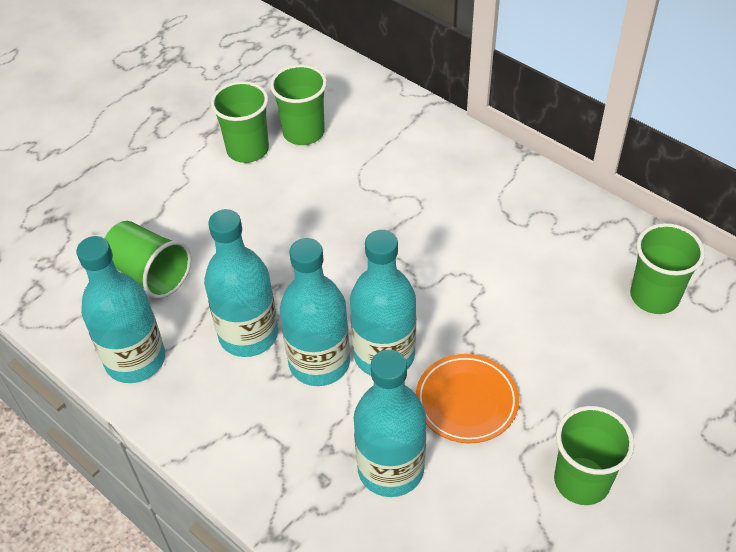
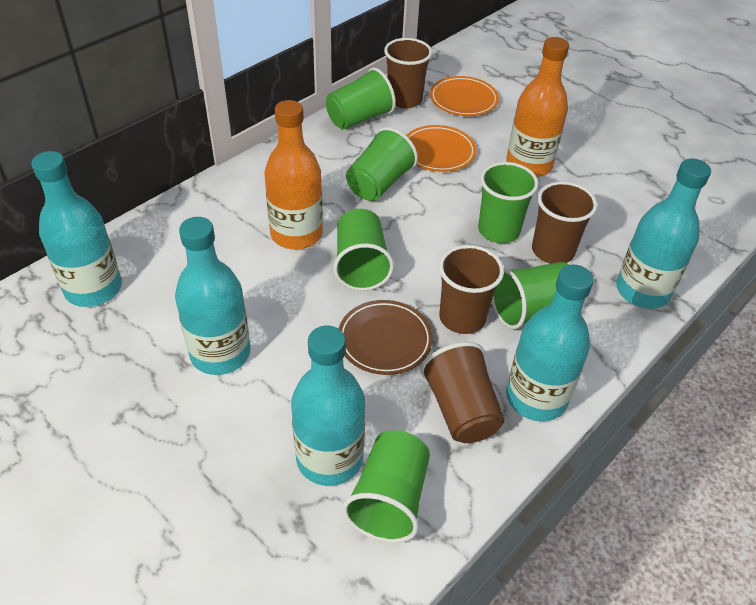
brown cup: none = 0 -> [384,38,432,108] [420,342,504,443] [439,245,504,334] [532,181,597,264] = 4
brown plate: none = 0 -> [339,300,433,375] = 1
green cup: [105,221,191,299] [211,81,269,163] [270,64,327,145] [554,406,635,505] [630,223,705,314] = 5 -> [326,68,396,130] [333,209,394,291] [342,431,430,543] [346,127,418,201] [478,162,539,243] [492,262,569,329] = 6
orange bottle: none = 0 -> [264,100,323,249] [506,37,569,177] = 2
orange plate: [416,354,519,444] = 1 -> [406,125,477,172] [430,76,499,116] = 2

